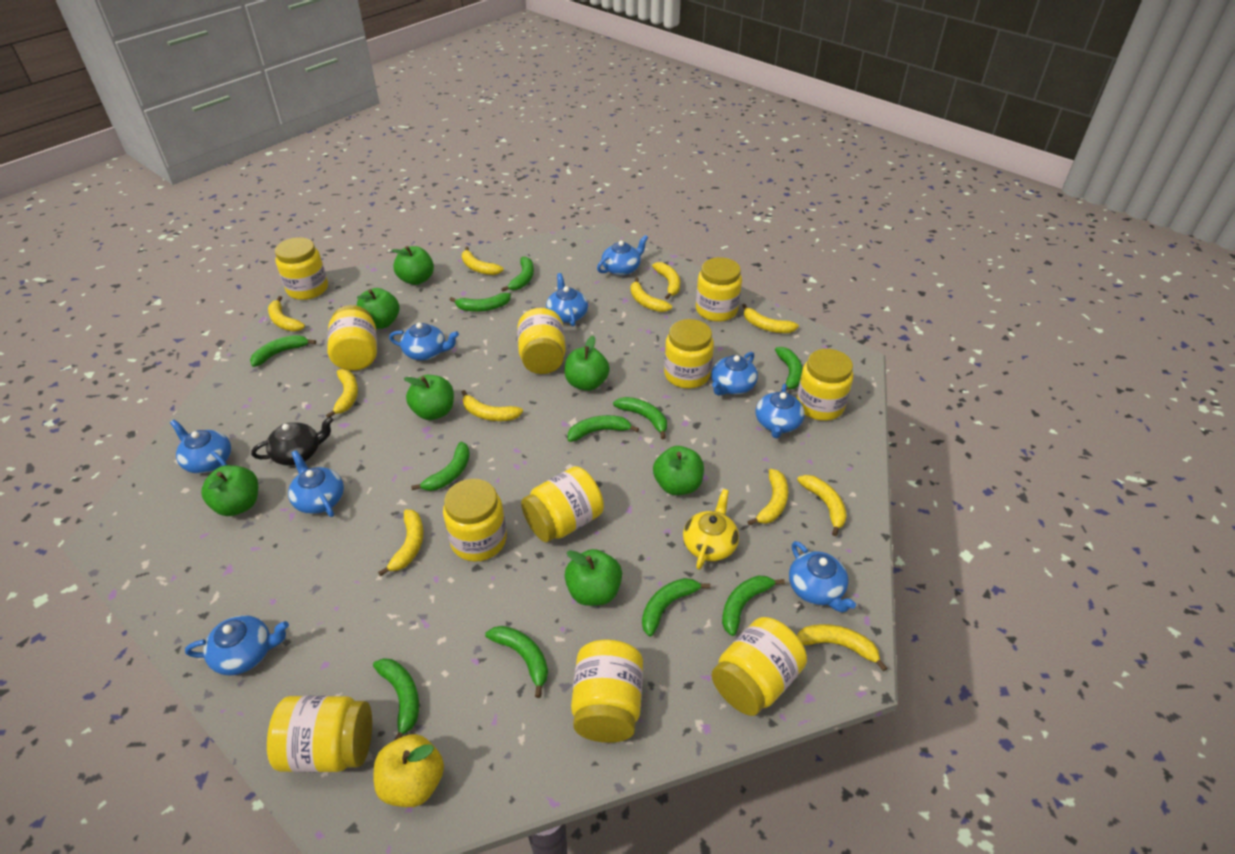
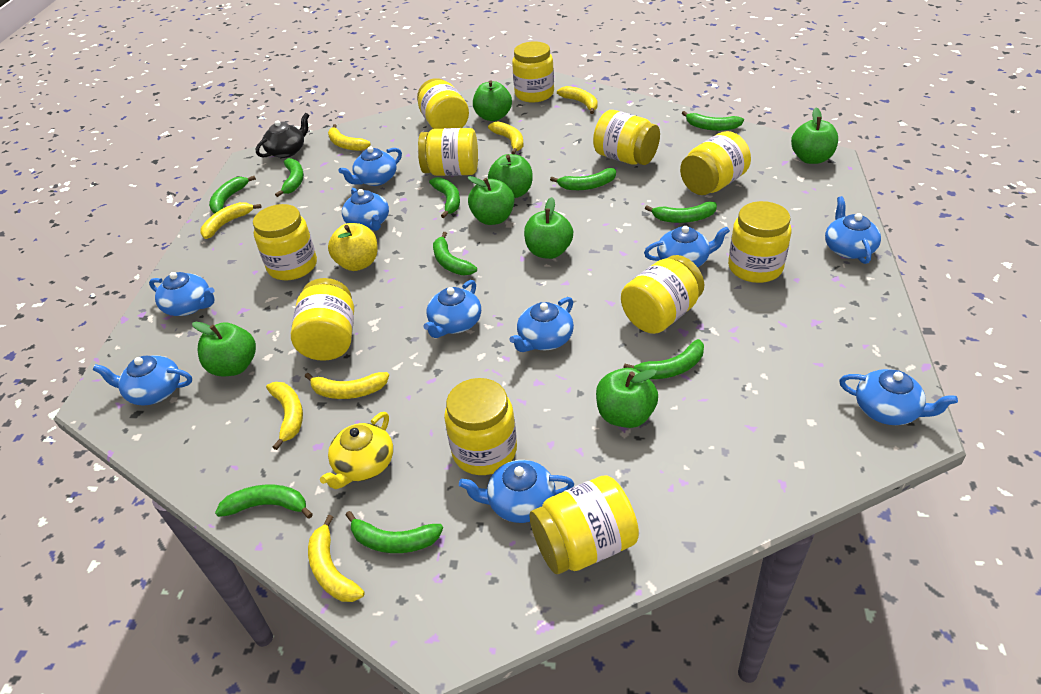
blue teapot: [170,420,231,474] [185,615,289,676] [288,450,344,517] [389,323,459,360] [546,273,588,327] [597,235,648,276] [711,352,758,395] [756,384,805,438] [789,541,856,613] = 9 -> [93,355,192,406] [149,272,215,316] [338,146,402,186] [342,188,389,231] [423,280,481,338] [459,460,574,523] [509,297,574,352] [644,226,730,267] [825,196,881,264] [839,369,958,425] = 10
green banana: [250,335,316,367] [373,658,419,740] [411,442,470,491] [449,293,511,312] [485,626,548,698] [501,256,534,292] [568,415,639,442] [613,397,667,439] [642,578,711,636] [722,576,785,636] [775,347,803,391] = 11 -> [209,176,256,213] [215,485,313,519] [275,158,304,197] [346,511,443,553] [429,177,460,218] [433,232,477,275] [550,168,616,190] [623,339,704,379] [645,201,717,223] [682,111,744,131] = 10
yellow banana: [268,296,305,331] [326,369,358,418] [378,509,423,576] [461,390,523,421] [462,246,504,275] [630,278,672,312] [652,262,680,299] [742,304,799,333] [748,469,788,525] [797,475,847,536] [797,624,887,671] = 11 -> [201,202,261,239] [266,382,303,450] [305,372,389,399] [308,515,365,602] [328,124,371,151] [488,122,523,155] [557,86,598,114] = 7

